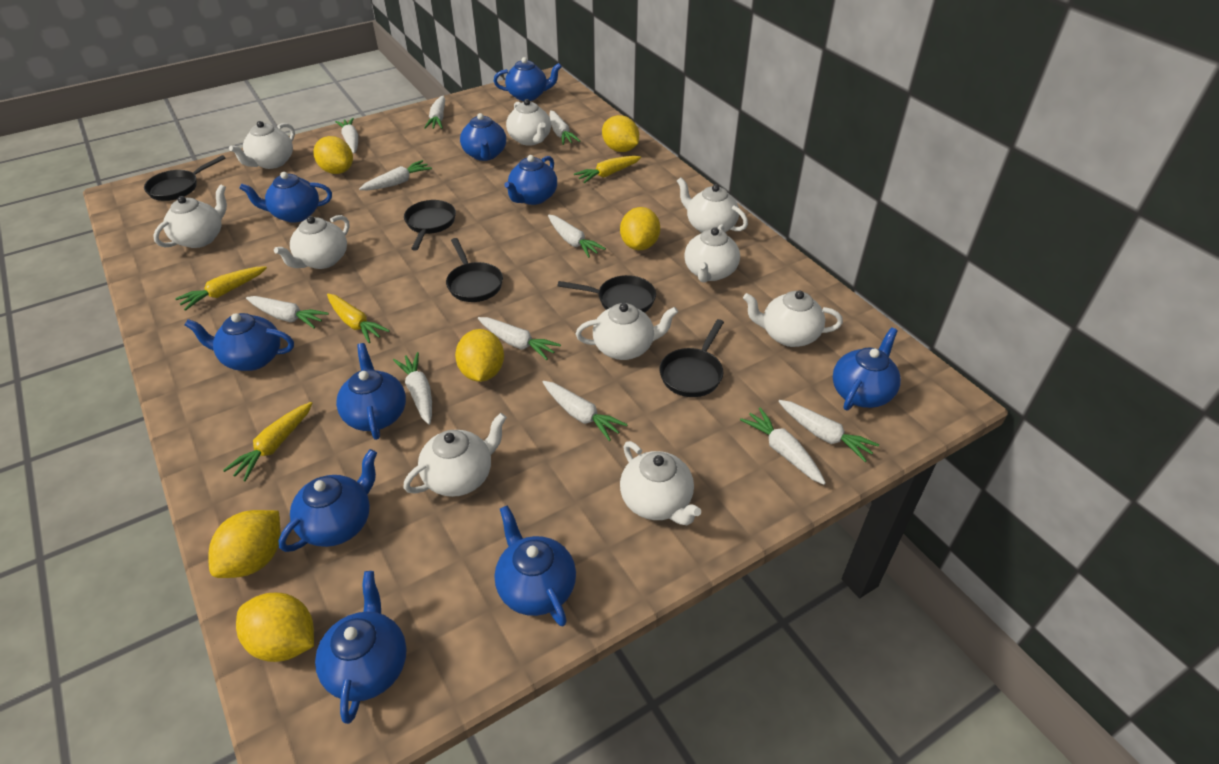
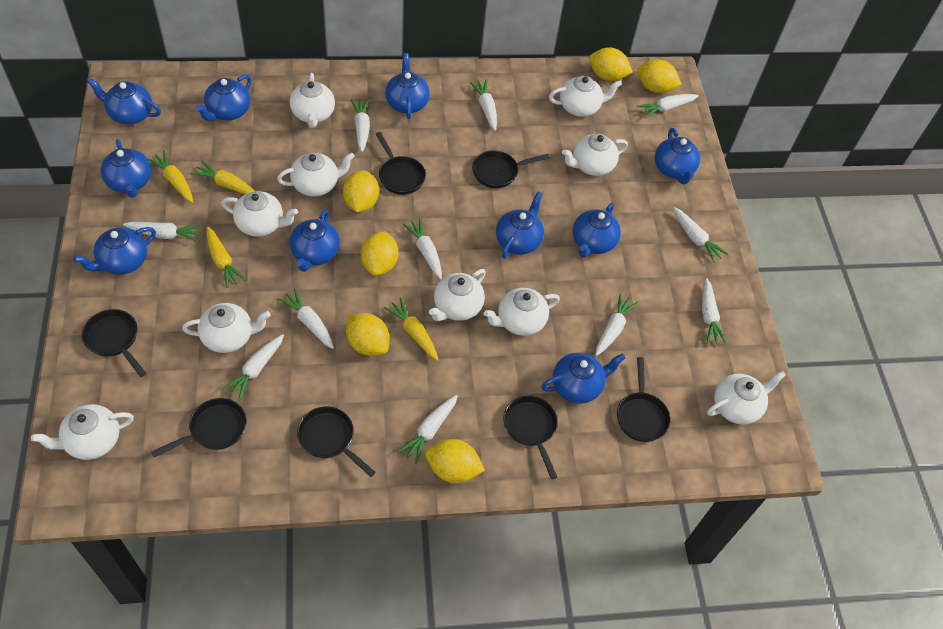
black pan: [144,155,225,201] [404,200,456,251] [446,238,503,302] [558,275,656,313] [659,319,724,397] = 5 -> [82,309,146,377] [151,398,247,457] [297,406,376,477] [376,132,426,195] [472,150,549,188] [503,396,558,479] [617,357,670,442] = 7

